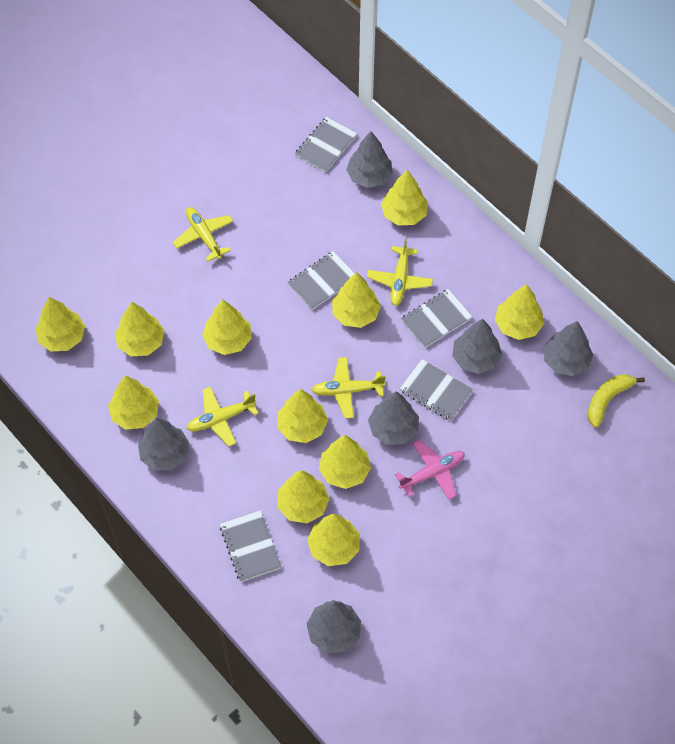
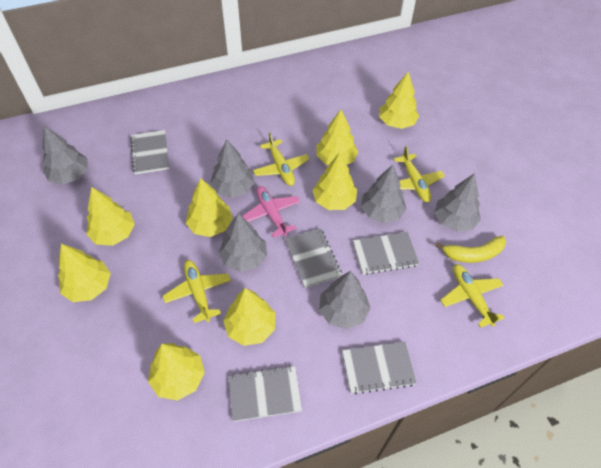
yellow tree: [36,297,85,351] [108,376,159,430] [115,302,164,357] [202,300,252,355] [277,389,328,443] [277,470,329,523] [307,514,360,566] [319,435,371,489] [332,272,381,328] [381,170,428,225] [495,284,544,340] = 11 -> [58,244,111,302] [86,187,135,246] [148,343,205,401] [186,178,233,237] [223,288,275,346] [313,152,357,210] [316,110,358,165] [379,72,419,129] = 8

